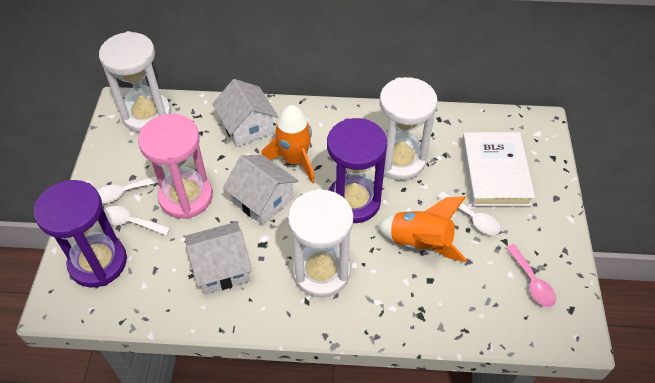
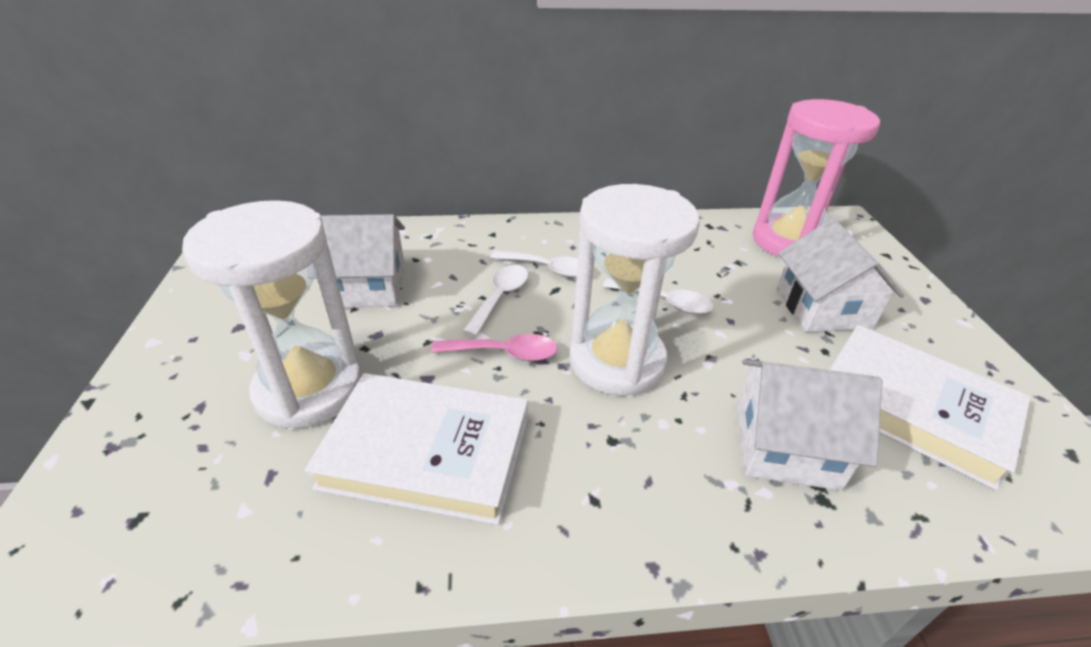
orange rocket: [261,105,315,184] [377,196,467,262] = 2 -> none = 0
purple hourglass: [34,180,127,288] [327,118,387,223] = 2 -> none = 0
white book: [462,132,535,206] = 1 -> [304,373,528,525] [829,325,1031,490] = 2
white hourglass: [99,31,171,133] [288,189,353,298] [380,77,438,181] = 3 -> [182,200,362,430] [569,184,700,397] = 2

